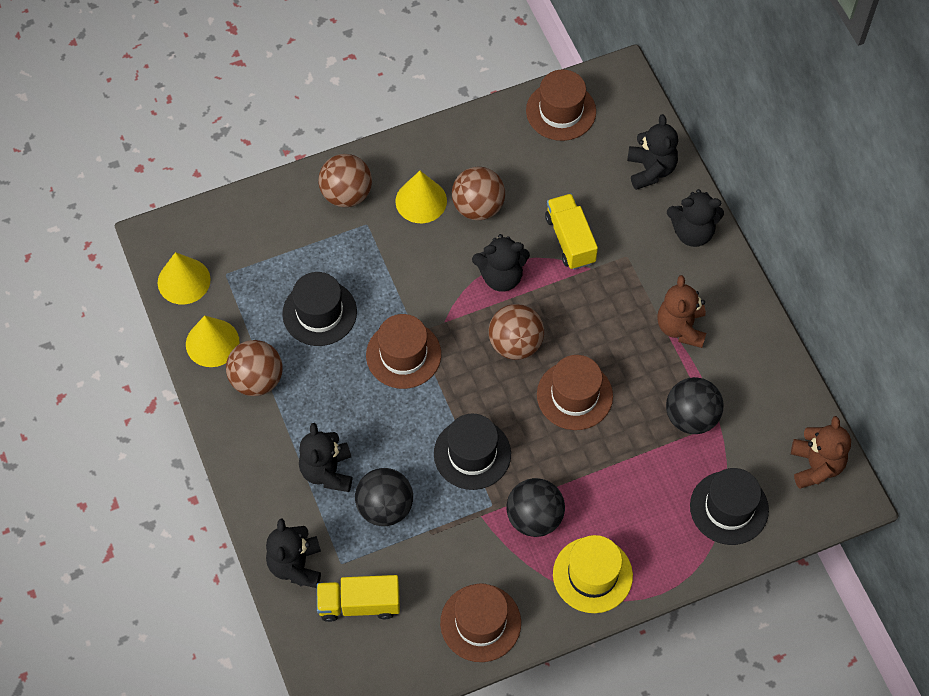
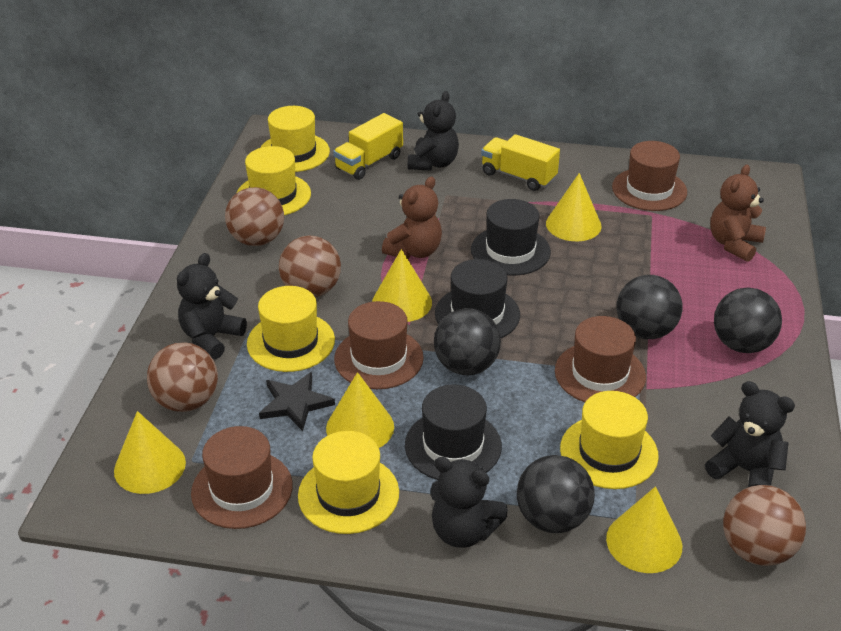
black ball: [355,468,413,526] [506,478,565,537] [666,377,723,434] = 3 -> [434,308,501,375] [517,455,595,533] [617,275,683,339] [714,287,782,353] = 4
black star: none = 0 -> [259,372,335,431] = 1
black teddy bear: [266,519,321,588] [299,423,352,492] [472,234,530,292] [627,114,678,190] [667,189,724,247] = 5 -> [177,253,247,359] [408,91,459,171] [430,457,508,548] [705,381,795,487] = 4
yellow cone: [158,252,211,304] [186,316,240,367] [395,171,447,223] = 3 -> [114,411,186,494] [326,372,394,448] [372,249,432,322] [546,173,602,241] [606,486,682,573] = 5
yellow hat: [553,535,633,613] = 1 -> [237,146,311,215] [247,286,335,372] [260,106,330,172] [298,431,399,534] [560,391,659,489] = 5

